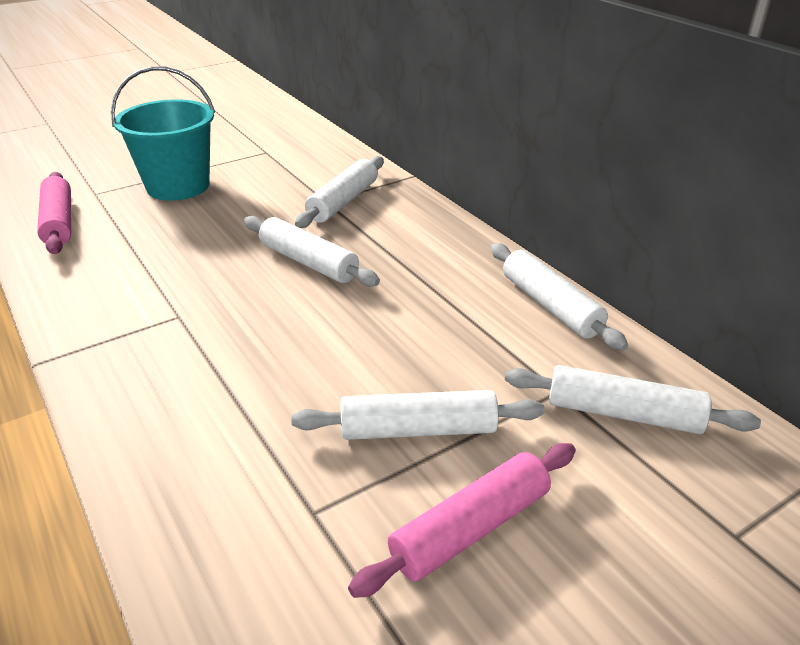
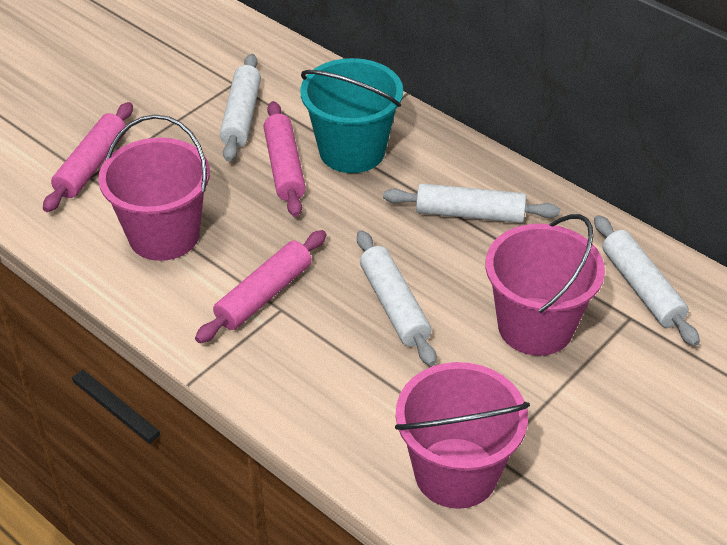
pink bucket: none = 0 -> [98,114,210,261] [395,362,530,509] [485,214,605,356] = 3
pink rolling pin: [37,172,71,254] [348,443,576,598] = 2 -> [43,102,133,212] [195,230,327,343] [264,101,306,217] = 3
white rolling pin: [244,216,380,286] [291,390,545,440] [295,156,384,228] [491,243,628,351] [505,365,761,434] = 5 -> [220,54,261,162] [357,230,436,366] [383,183,560,223] [594,215,700,346] = 4

